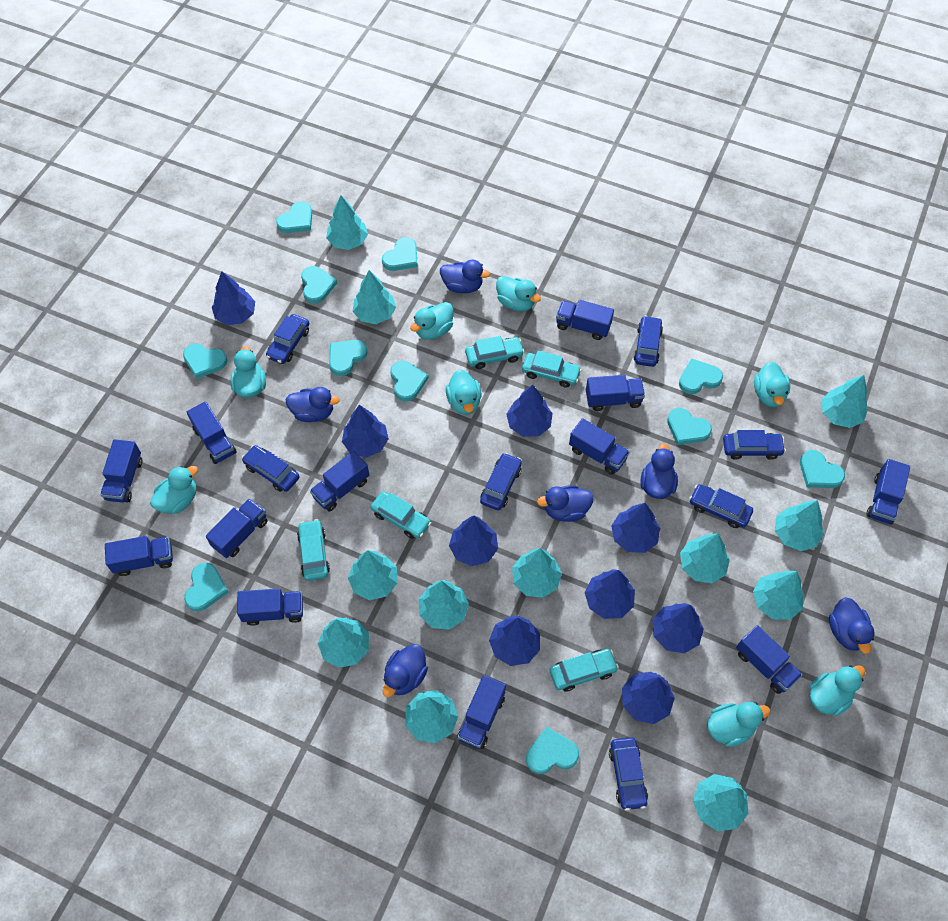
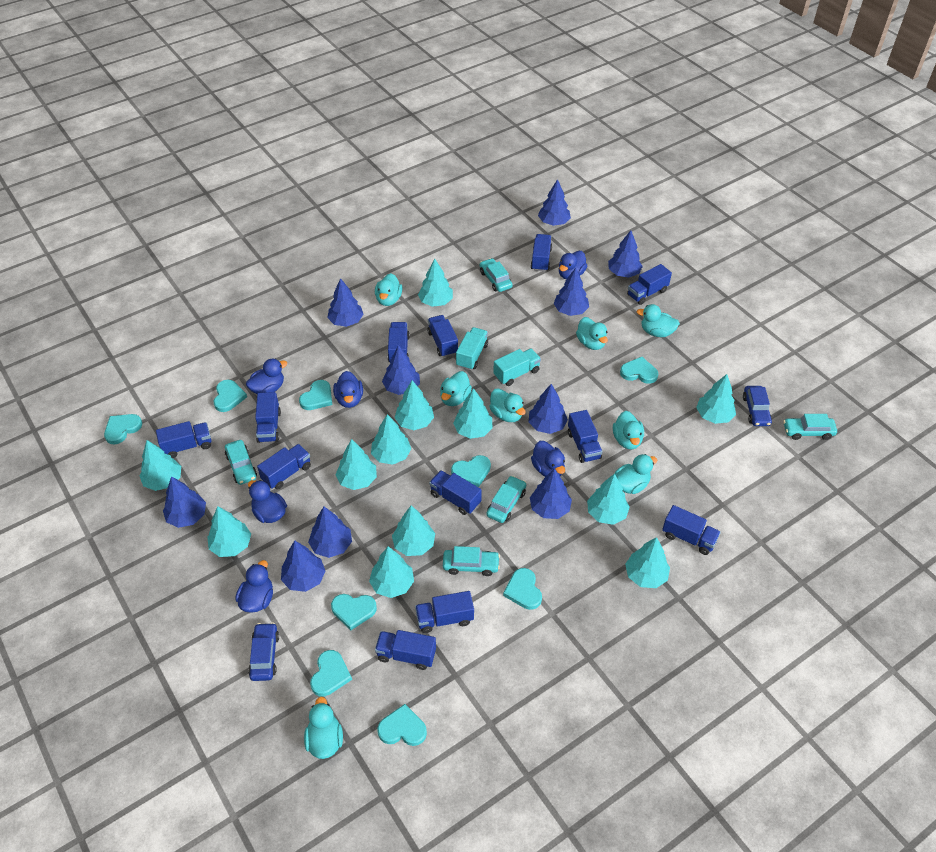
blue car: [242,445,300,492] [266,314,309,364] [480,453,522,511] [609,737,648,811] [633,316,663,367] [689,484,753,528] [723,430,786,460] = 7 -> [248,622,279,681] [743,386,772,426] = 2
blue tree: [212,271,255,325] [342,405,389,458] [449,516,498,566] [489,616,540,666] [506,385,553,437] [585,569,635,619] [611,503,660,553] [622,672,675,724] [653,603,704,653] = 9 -> [163,476,206,528] [281,540,325,592] [308,507,352,558] [327,278,363,327] [382,345,420,395] [529,384,568,434] [530,468,572,519] [538,179,571,226] [554,268,589,316] [608,230,643,278] = 10
turquoise heart: [183,344,227,379] [184,563,229,611] [276,201,312,233] [301,266,337,304] [329,340,367,376] [382,237,418,271] [391,361,429,401] [526,727,579,774] [667,408,712,445] [679,358,723,394] [800,450,845,488] = 11 -> [104,414,142,445] [214,380,247,412] [299,380,332,410] [310,650,352,696] [331,594,377,630] [377,704,427,746] [451,455,491,487] [503,568,542,610] [620,357,658,384] = 9
turquoise truck: none = 0 -> [456,327,488,370] [493,348,541,386] = 2

